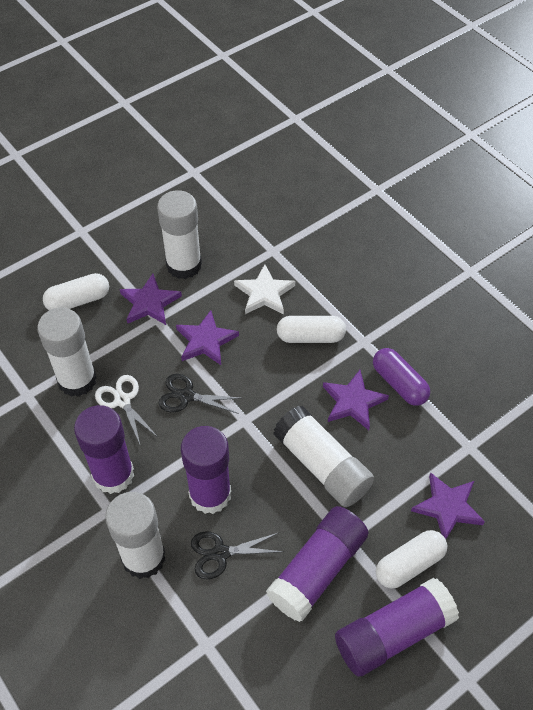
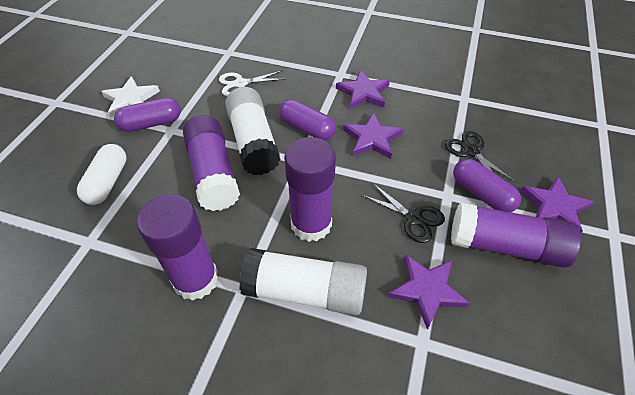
purple capsule: [373,348,430,406] = 1 -> [114,98,181,132] [279,99,336,140] [453,159,521,212] = 3
white capsule: [43,273,109,310] [277,316,346,343] [376,530,447,589] = 3 -> [77,144,127,205] = 1
white glue stick: [37,308,97,397] [105,492,165,579] [157,190,202,279] [273,406,374,507] = 4 -> [225,87,281,175] [239,248,367,315] = 2

